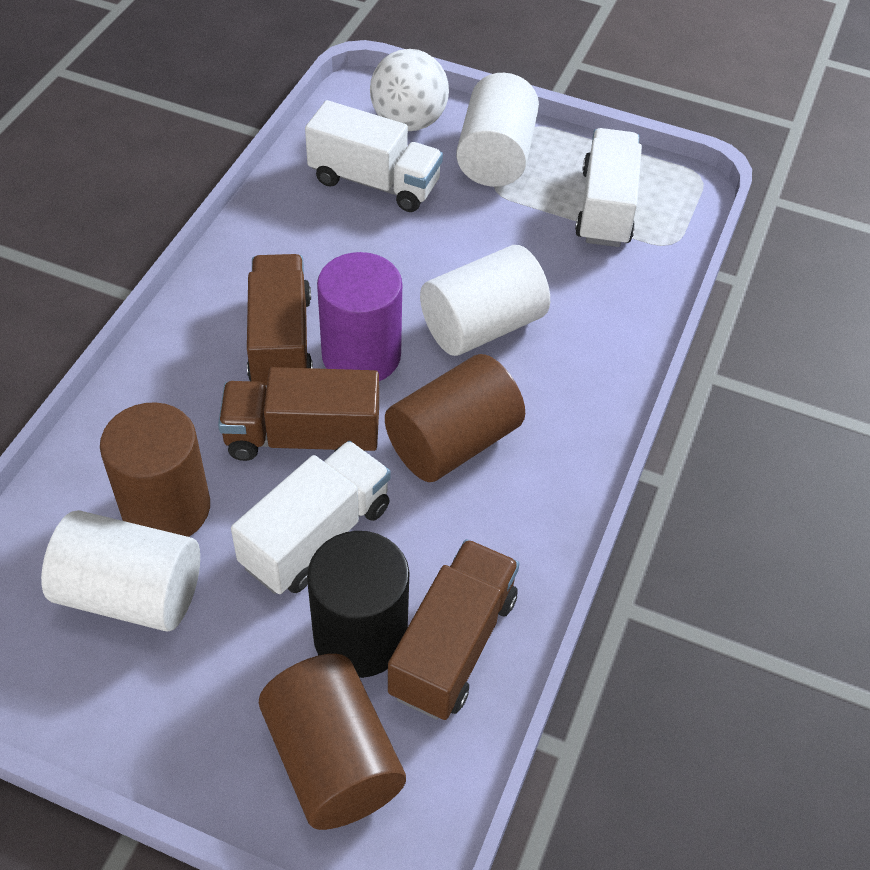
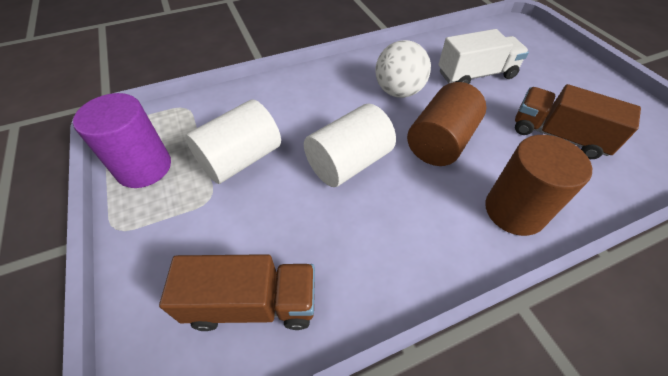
black cylinder: [307,531,410,678] = 1 -> none = 0
brown cylinder: [100,402,210,537] [259,654,406,830] [385,354,525,482] = 3 -> [407,82,486,166] [485,135,592,236] = 2
brown truck: [218,367,379,461] [247,254,313,388] [388,539,520,720] = 3 -> [159,254,315,331] [515,84,641,159] = 2
white cylinder: [41,510,200,632] [420,245,550,356] [456,73,539,187] = 3 -> [185,100,281,184] [304,104,396,187] = 2
white truck: [231,441,391,594] [305,100,443,212] [575,128,642,247] = 3 -> [438,29,529,84] = 1

